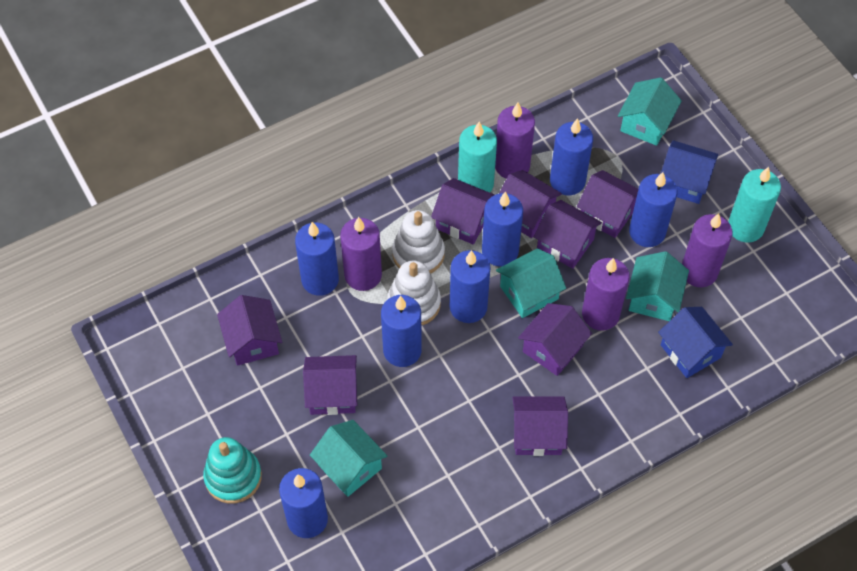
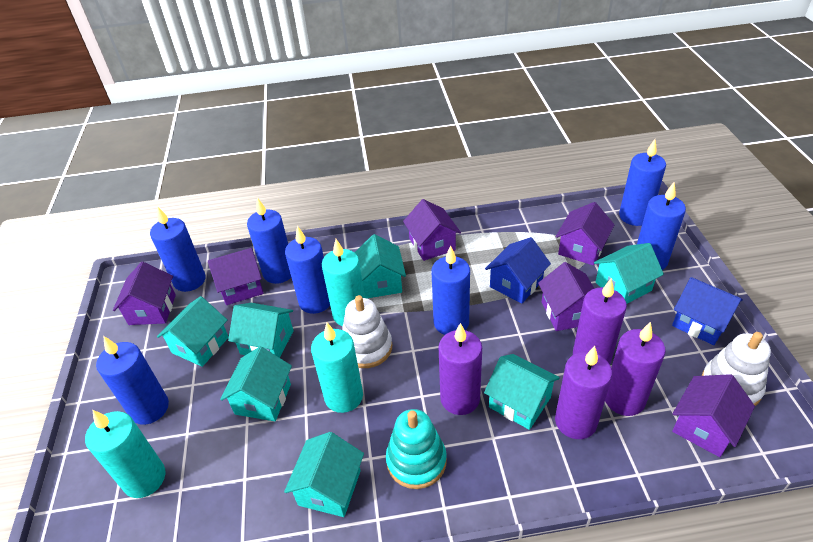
purple house: [217,295,282,366] [303,355,358,415] [431,178,494,244] [499,170,562,238] [512,396,568,456] [518,303,592,376] [534,200,602,269] [577,170,638,238] = 8 -> [113,262,176,325] [208,248,264,305] [403,199,461,261] [538,262,594,331] [556,202,614,265] [672,374,755,457] = 6
turquoise candle: [458,122,497,193] [728,167,781,242] = 2 -> [85,410,165,498] [311,322,363,413] [322,239,365,326] = 3
turquoise house: [310,420,387,497] [496,248,566,318] [618,77,682,146] [626,251,689,321] = 4 -> [157,296,229,367] [220,347,292,421] [228,303,294,358] [284,432,364,517] [354,234,406,298] [484,354,560,430] [594,243,664,304] = 7

